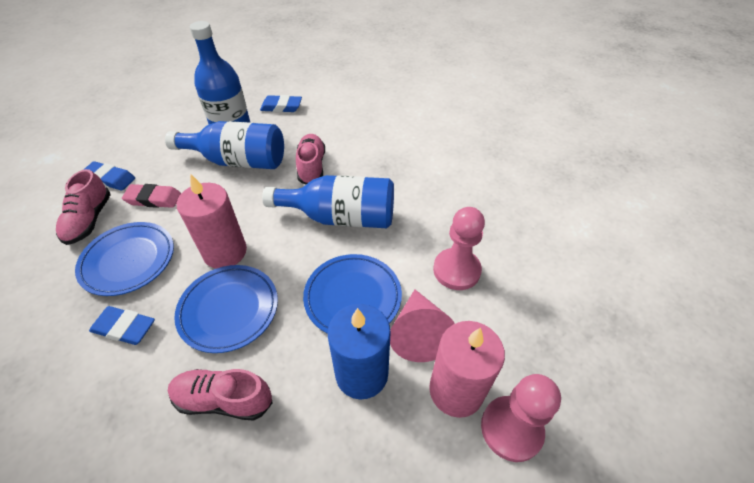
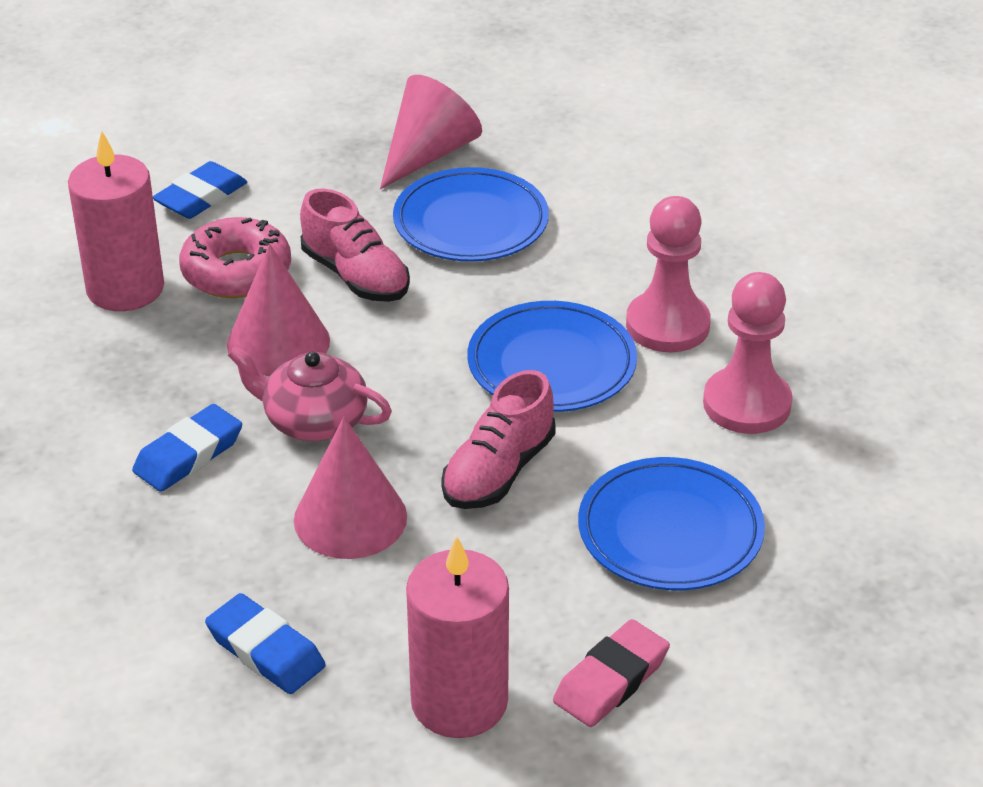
blue bottle: [165,121,284,169] [190,21,251,124] [262,175,394,228] = 3 -> none = 0
blue candle: [328,304,391,400] = 1 -> none = 0
pink cone: [390,289,455,362] = 1 -> [227,244,330,376] [294,417,407,559] [380,75,482,189] = 3
pink donut: none = 0 -> [179,217,291,298] = 1
pink shoe: [56,169,111,245] [168,369,273,421] [296,134,325,184] = 3 -> [300,188,410,302] [441,370,556,509] = 2
pink teapot: none = 0 -> [228,346,392,441] = 1

